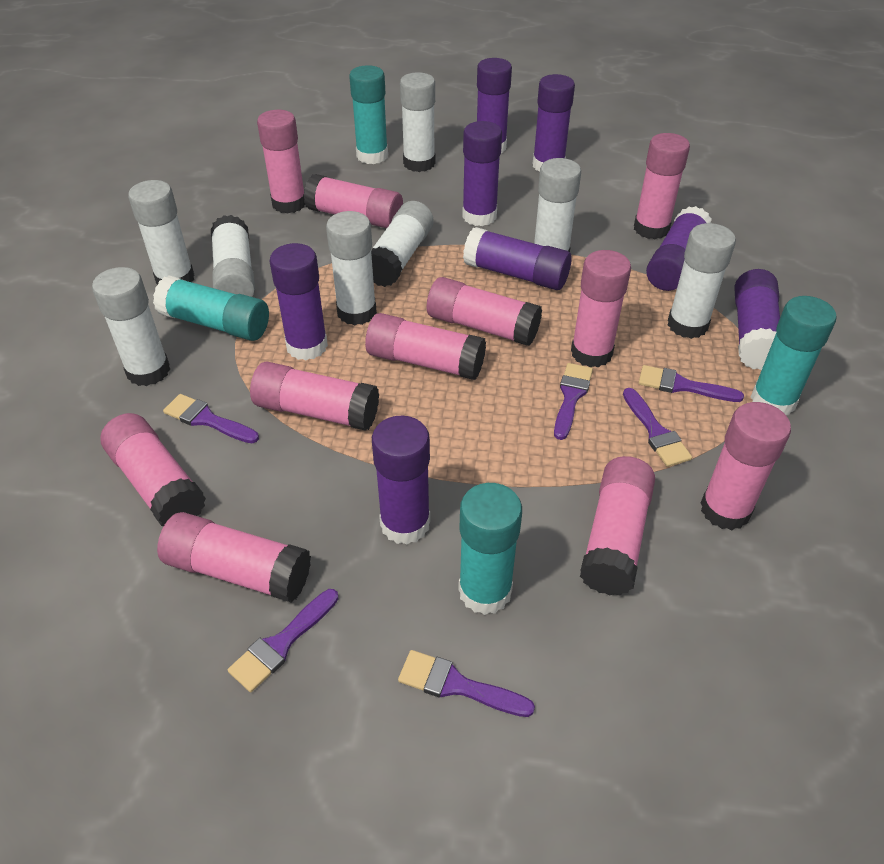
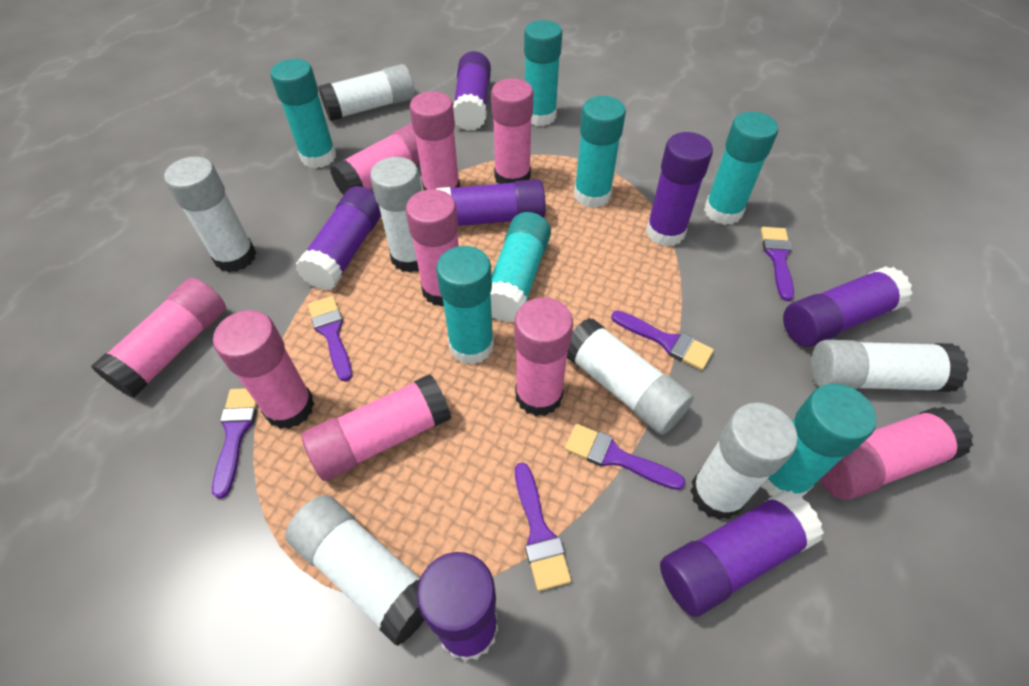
pink glue stick: [100,413,206,526] [157,512,311,603] [250,362,379,431] [257,110,305,214] [304,174,403,228] [365,313,486,380] [427,277,542,346] [571,250,631,367] [580,456,655,595] [634,133,690,239] [701,402,791,530] = 11 -> [91,278,226,398] [213,310,314,429] [302,374,451,481] [330,123,420,195] [406,189,459,306] [410,91,460,191] [491,78,534,184] [515,298,573,416] [819,407,973,500] = 9
purple glue stick: [270,243,328,360] [372,415,430,545] [462,121,502,226] [463,227,572,290] [477,58,512,153] [533,74,575,172] [646,206,712,291] [734,269,780,370] = 8 -> [296,186,381,290] [417,552,498,661] [436,179,546,226] [453,51,491,131] [646,132,713,247] [660,490,824,617] [783,266,913,347] = 7
turquoise glue stick: [153,275,269,341] [349,65,388,164] [458,483,522,615] [751,296,837,415] = 4 -> [270,59,336,168] [436,246,494,365] [490,212,551,323] [524,20,562,126] [574,96,626,208] [704,112,778,225] [761,384,877,497] = 7
white glue stick: [92,267,170,386] [128,180,194,284] [211,215,255,297] [326,211,377,325] [371,201,433,287] [400,72,435,172] [534,158,581,252] [668,223,736,339] = 8 -> [164,157,256,272] [285,495,424,646] [318,64,415,121] [370,157,422,273] [567,318,694,435] [690,403,798,520] [811,340,969,392] = 7

